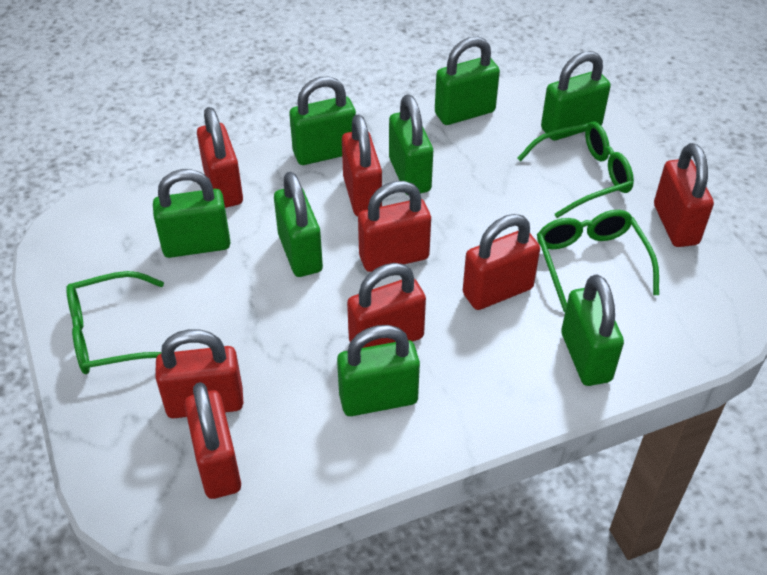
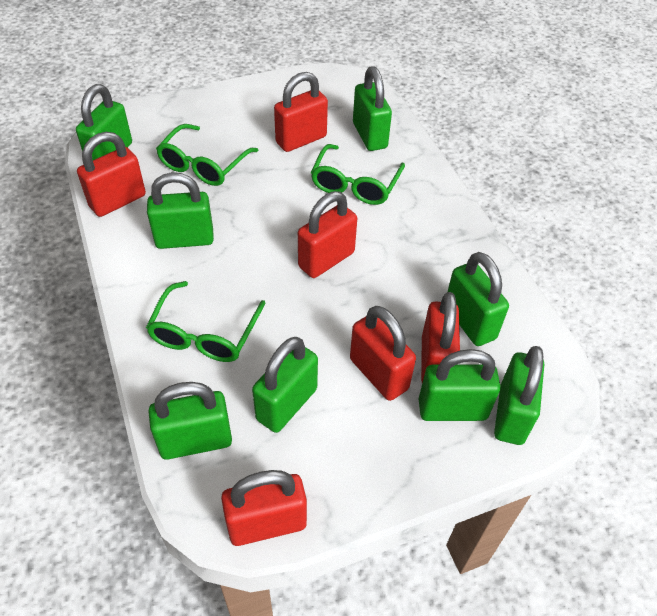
red padlock: [156,329,243,418] [185,382,241,499] [197,107,243,208] [342,114,382,216] [347,263,426,348] [358,181,431,272] [463,214,540,310] [654,143,714,247] = 8 -> [77,132,146,217] [221,470,307,546] [274,72,328,152] [298,191,357,278] [350,306,416,401] [421,292,460,383] = 6

